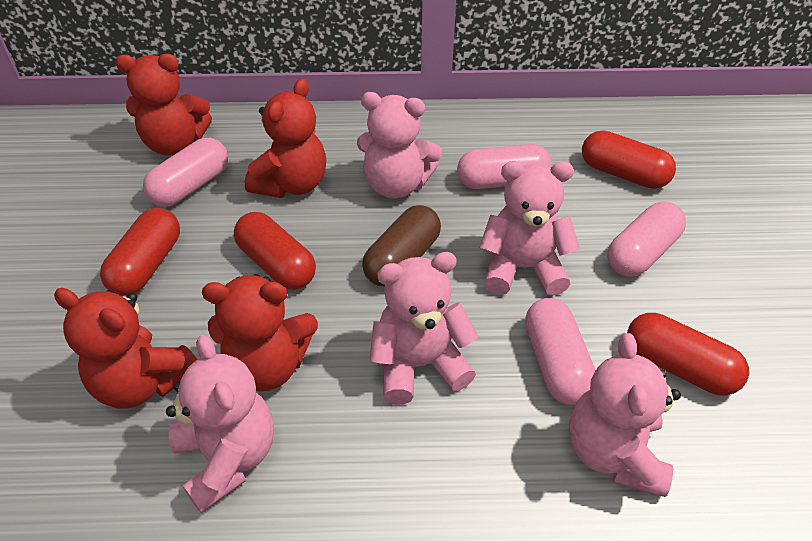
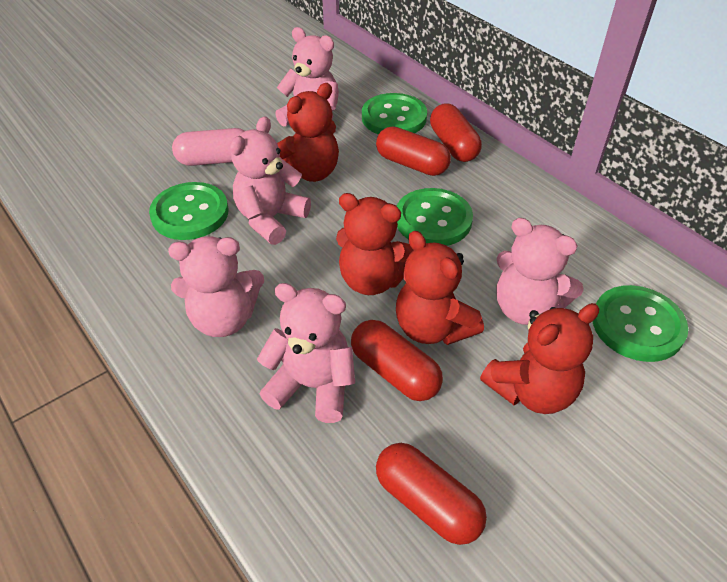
brown capsule: [362,205,441,286] = 1 -> none = 0
green button: none = 0 -> [149,182,228,240] [362,93,427,135] [397,188,473,246] [593,285,688,362] = 4
pink capsule: [143,138,228,207] [457,144,552,189] [525,298,596,405] [607,202,686,277] = 4 -> [172,128,245,166] = 1

